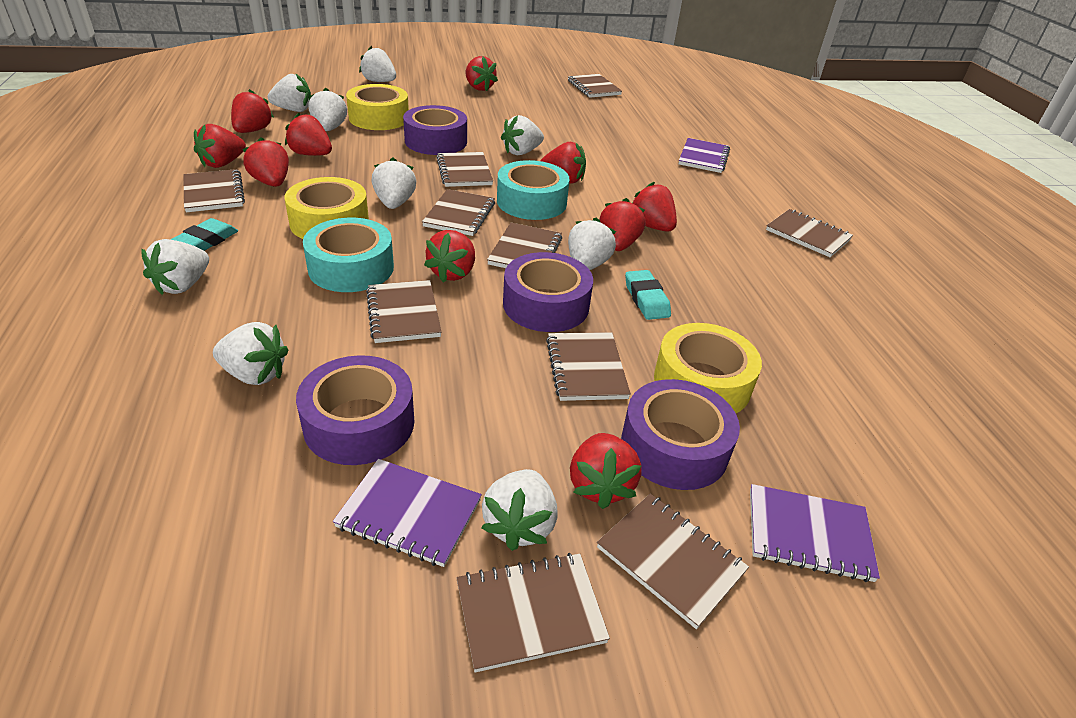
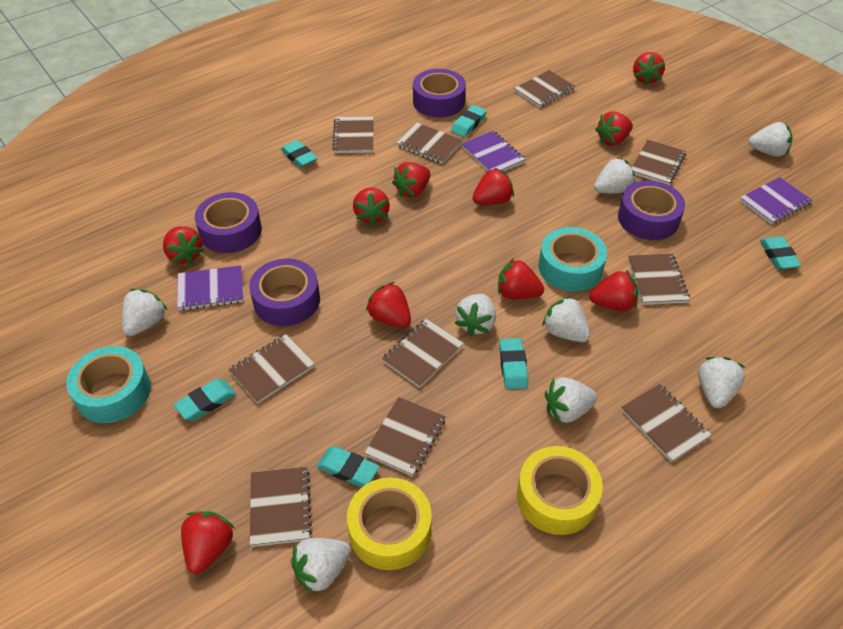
turquoise eraser: [170,218,238,251] [625,270,671,320] = 2 -> [174,379,236,420] [281,140,317,168] [317,446,379,487] [451,105,487,137] [499,338,528,389] [760,236,801,269] = 6
white strawberry: [141,239,209,295] [213,322,288,385] [268,73,311,112] [308,88,347,131] [359,46,396,82] [372,157,416,209] [481,469,558,551] [501,115,544,155] [568,217,616,270] = 9 -> [122,289,167,336] [291,538,351,595] [455,294,496,336] [542,296,590,342] [545,377,597,424] [594,157,635,194] [698,357,745,408] [749,122,793,157] = 8
yellow tape: [285,177,369,239] [346,84,409,130] [654,323,762,413] = 3 -> [347,477,432,570] [517,446,603,535] = 2

